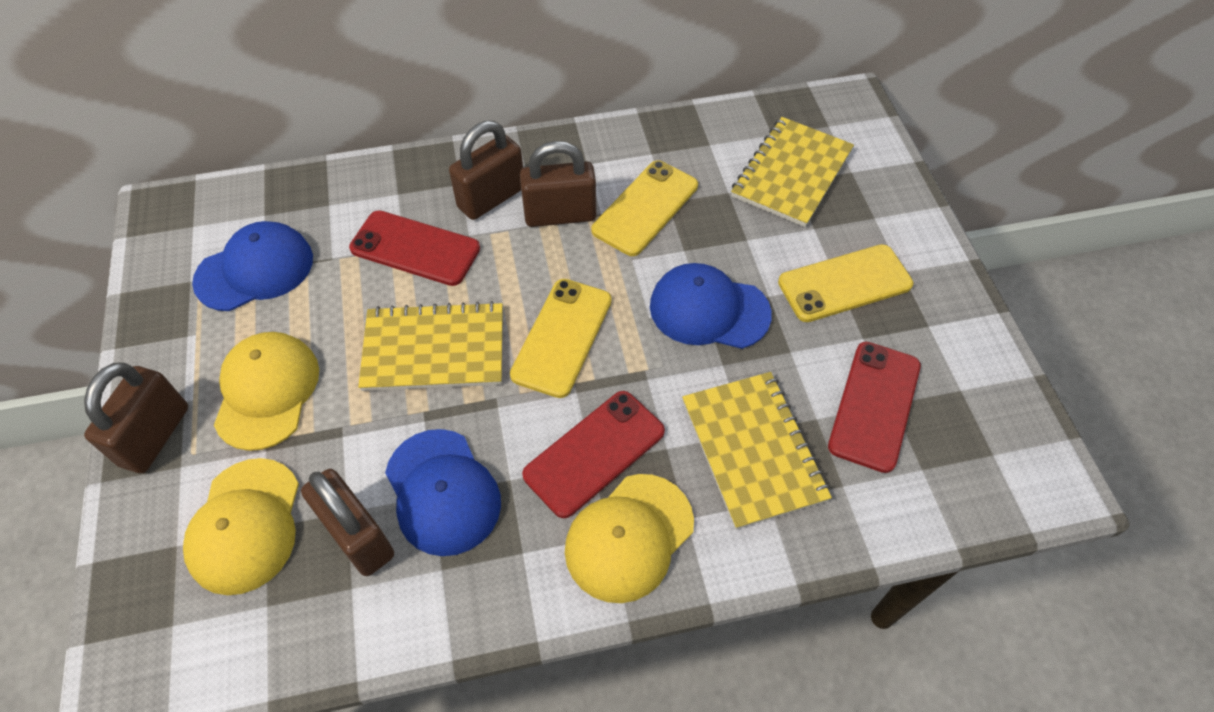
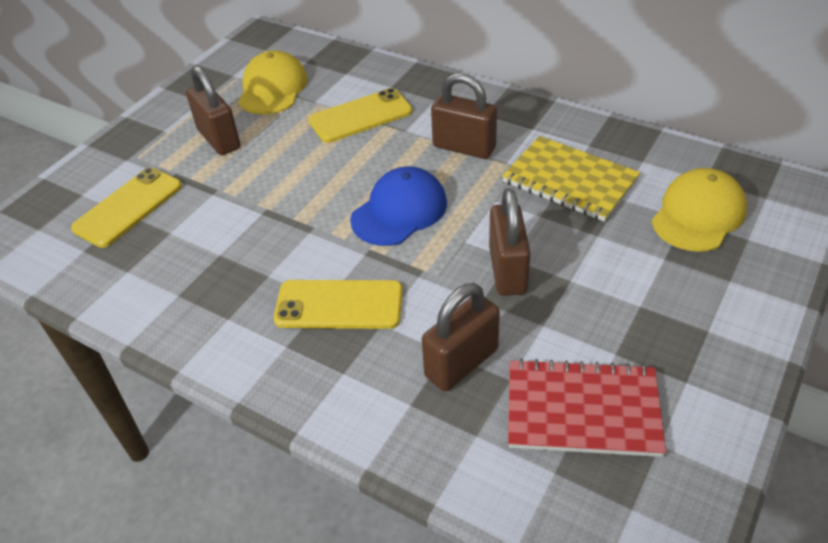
blue cap: [192,221,313,311] [385,429,501,556] [650,263,772,349] = 3 -> [350,166,447,246] = 1
red notebook: none = 0 -> [508,358,666,457] = 1
red phone: [349,210,480,286] [522,391,665,518] [828,342,921,473] = 3 -> none = 0
yellow cap: [183,458,299,595] [214,332,319,451] [565,474,694,603] = 3 -> [238,50,308,115] [652,168,747,252] = 2
yellow notebook: [358,301,503,391] [682,372,832,529] [731,117,854,227] = 3 -> [502,136,640,222] = 1

